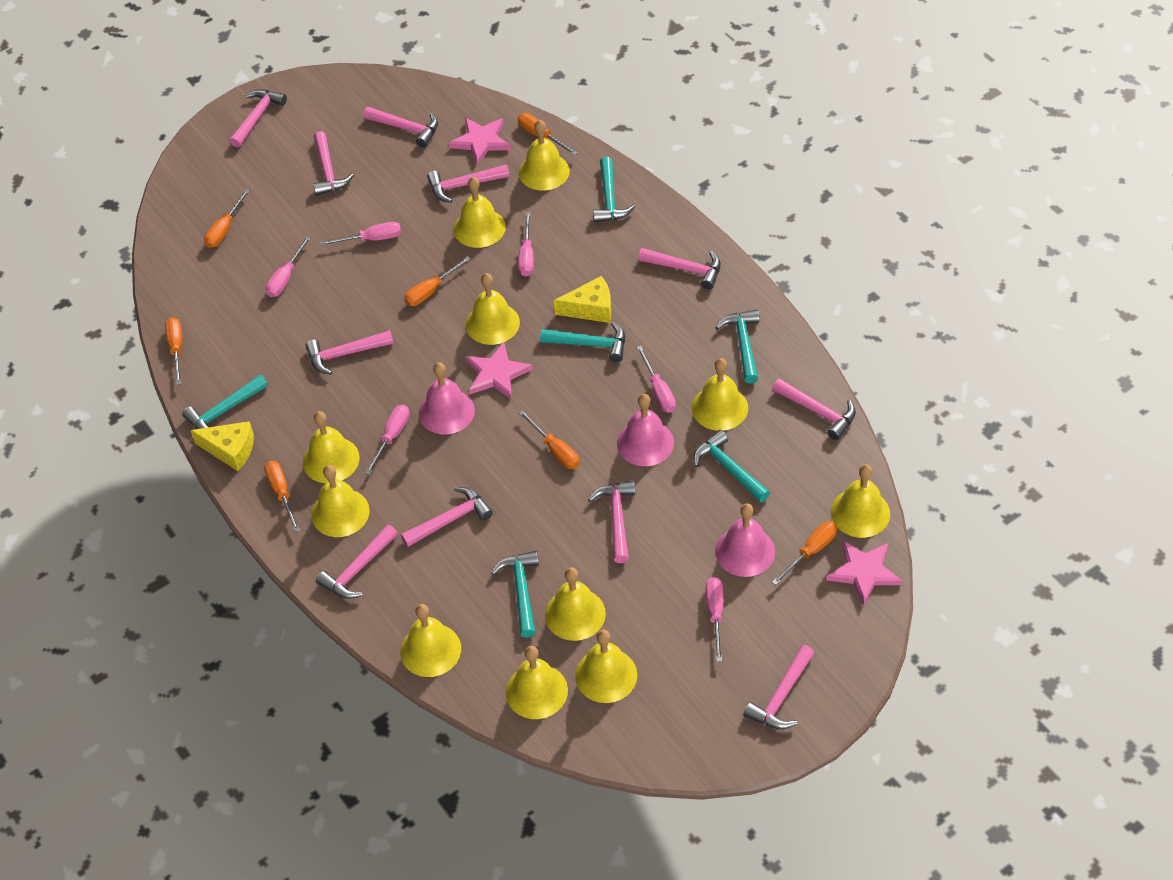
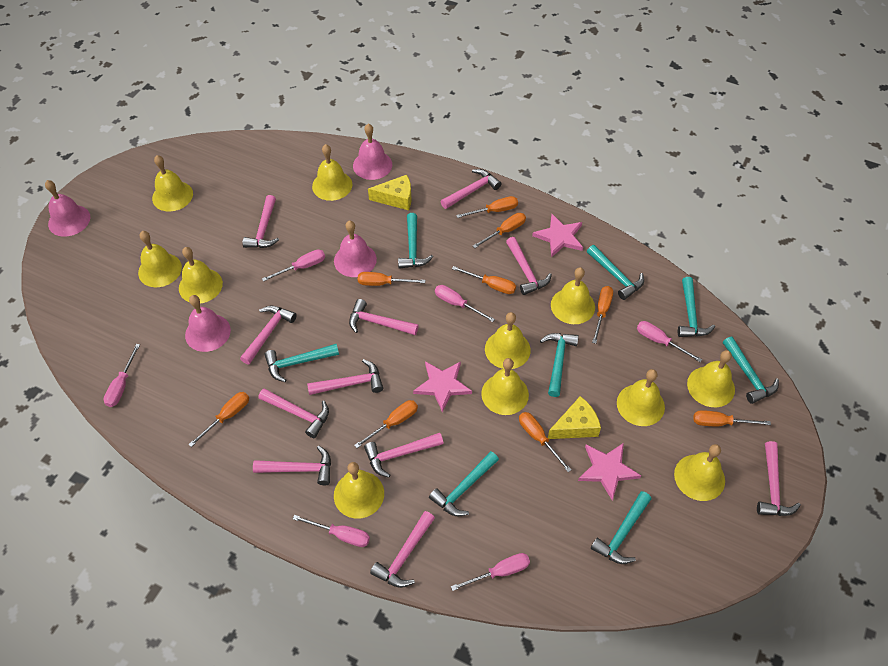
orange screwdriver: [165,317,182,385] [204,189,250,248] [264,461,300,532] [404,256,471,306] [518,113,577,156] [519,410,579,469] [772,521,837,585] = 7 -> [188,392,249,447] [354,400,418,448] [358,272,425,286] [452,266,516,294] [456,196,518,218] [473,213,526,248] [519,412,572,472] [592,286,613,344] [693,410,771,426] = 9
pink bell: [419,362,475,435] [617,394,674,466] [715,503,775,577] = 3 -> [45,180,90,237] [185,295,231,352] [334,221,377,277] [353,124,392,180] = 4
turquoise hammer: [182,375,268,429] [491,551,539,638] [540,322,625,362] [593,157,635,223] [693,430,770,502] [715,310,759,384] = 6 -> [264,344,339,382] [398,213,433,269] [429,451,499,516] [540,333,579,397] [587,245,644,300] [591,491,651,564] [678,277,715,337] [723,337,779,404] = 8

